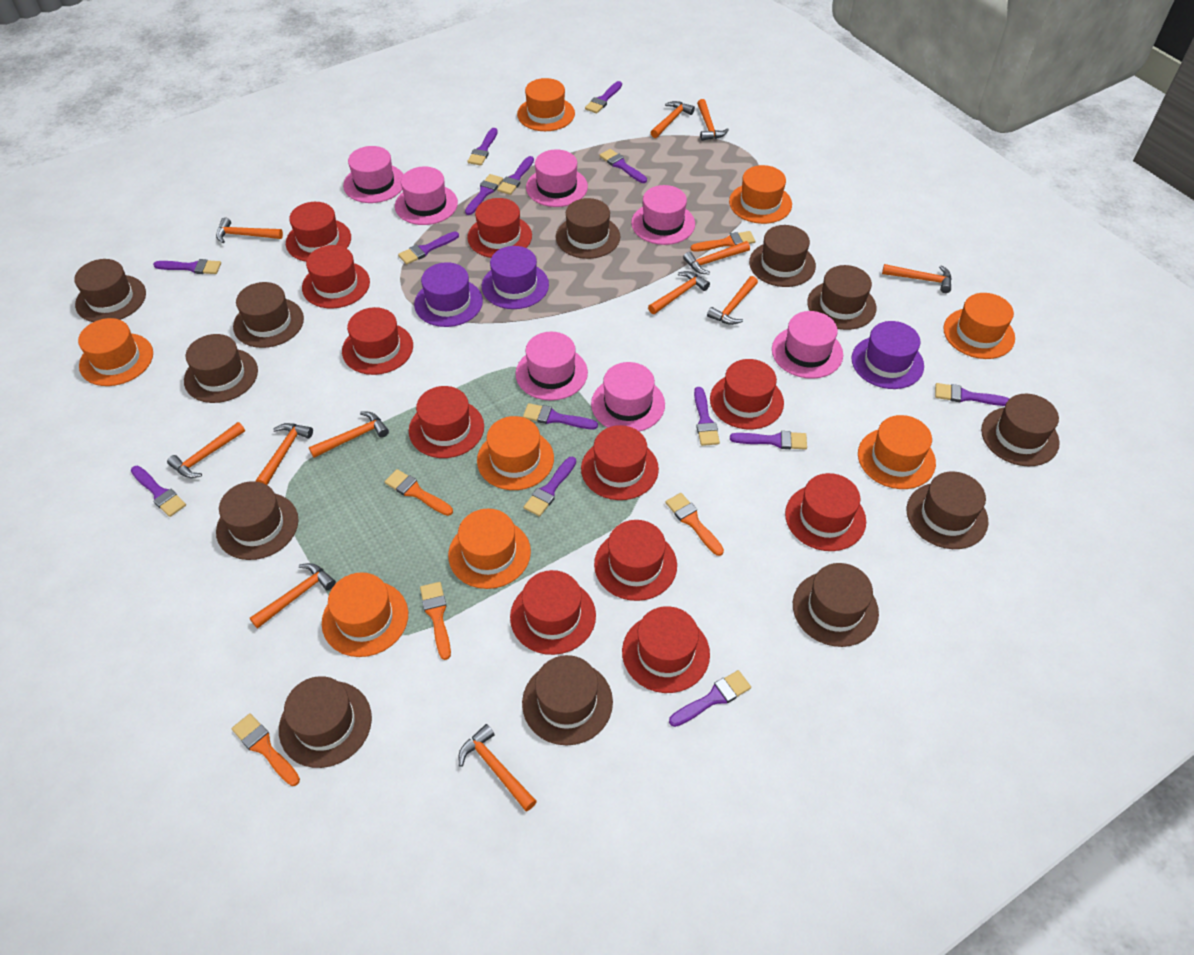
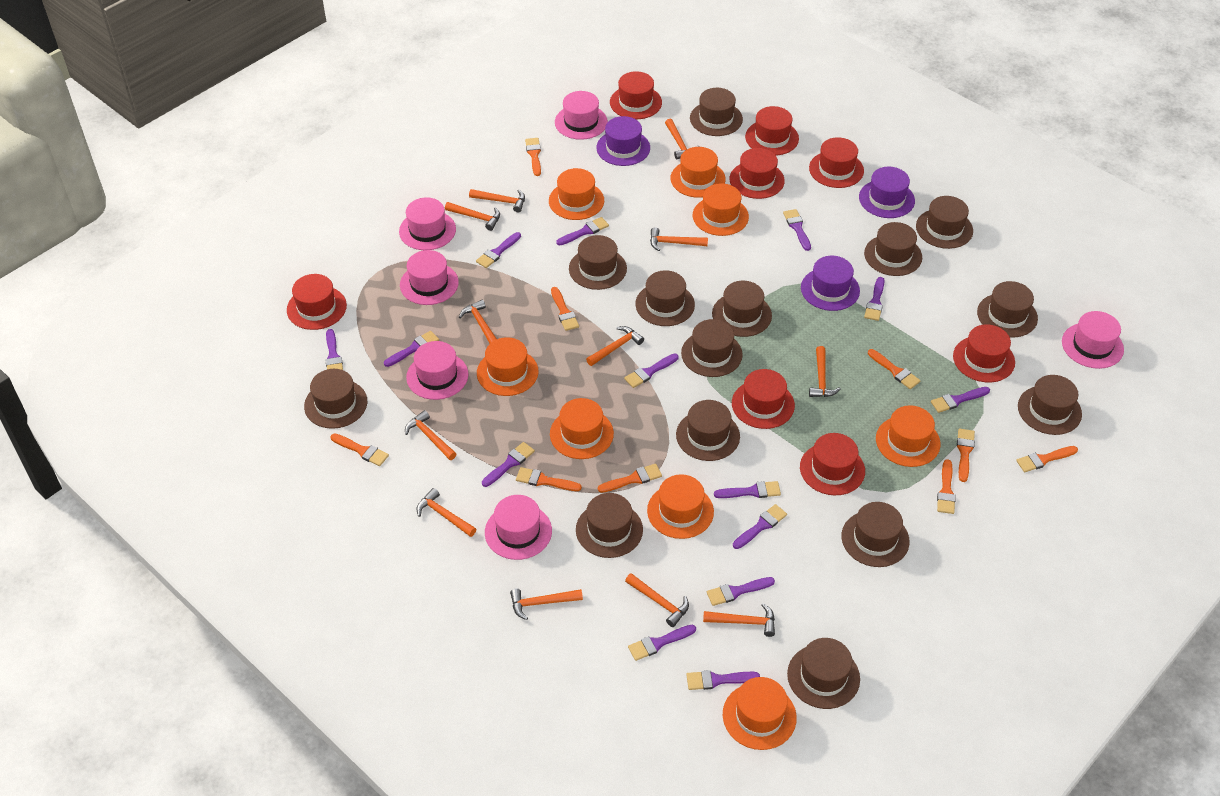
brown hat: [74,259,146,322] [184,334,258,403] [216,481,299,560] [233,282,304,348] [279,676,372,768] [522,655,613,745] [556,198,620,259] [749,225,816,287] [793,563,879,647] [807,265,876,330] [907,471,989,549] [981,394,1060,467] = 12 -> [304,369,367,429] [569,235,627,290] [576,493,643,558] [635,270,695,326] [676,400,740,461] [681,319,743,377] [690,88,743,136] [712,281,772,337] [787,638,860,709] [841,502,910,567] [864,222,922,276] [916,196,973,249] [977,281,1038,338] [1018,375,1082,435] = 14
orange brush: [232,713,300,786] [385,469,453,516] [420,582,451,660] [665,493,724,556] [691,231,755,252] = 5 -> [331,433,389,466] [516,467,582,491] [525,138,541,176] [551,287,579,331] [598,464,662,493] [868,349,920,389] [937,459,956,514] [957,429,975,482] [1016,446,1078,472] = 9
pink hat: [343,146,404,203] [395,167,458,225] [516,332,588,401] [526,149,588,207] [591,362,665,432] [631,185,695,245] [772,311,843,379] = 7 -> [399,197,456,250] [400,250,459,305] [406,341,469,400] [485,495,552,560] [555,91,608,140] [1062,311,1124,369] = 6
red hat: [286,202,351,262] [302,245,370,308] [342,307,413,375] [409,386,484,458] [467,198,532,258] [510,570,596,655] [581,425,659,500] [594,520,677,601] [622,606,710,693] [710,359,784,429] [785,473,866,551] = 11 -> [287,274,347,330] [610,71,662,119] [730,148,785,199] [732,369,795,429] [745,106,799,156] [800,433,865,495] [809,137,864,188] [953,324,1015,383] = 8

